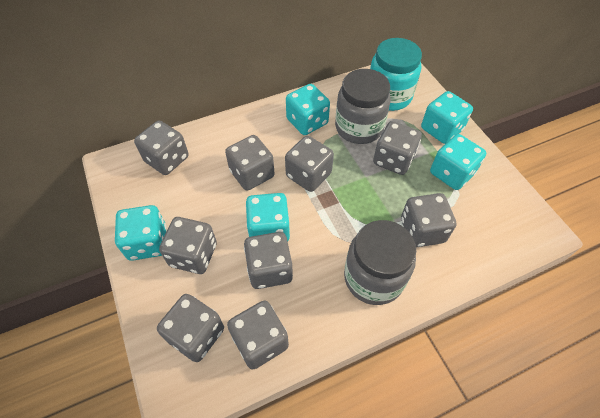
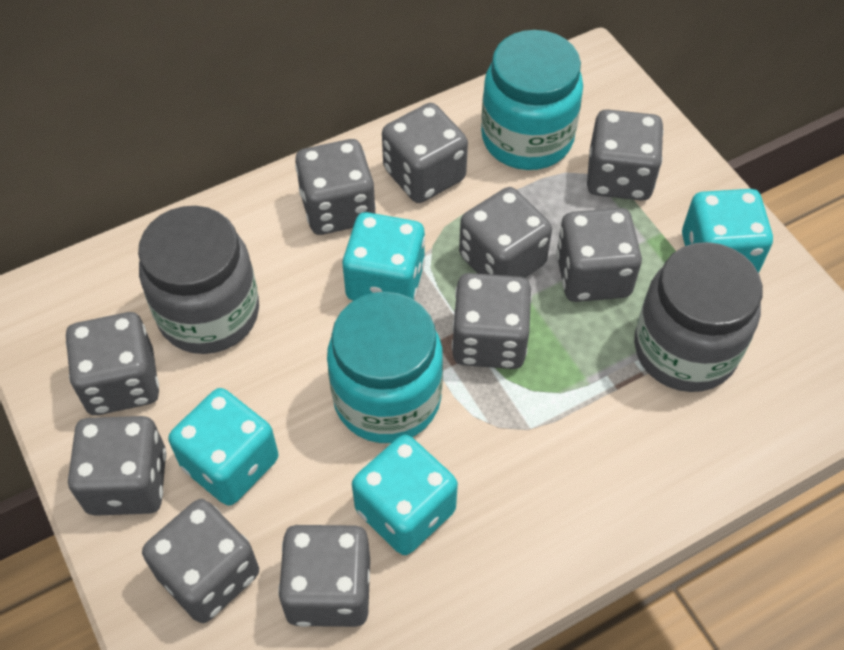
grey dice: [134,120,189,175] [157,294,224,362] [159,217,217,274] [225,135,274,191] [227,300,289,369] [244,232,293,289] [285,136,334,192] [373,121,422,175] [401,193,456,247] = 9 -> [66,312,159,415] [68,416,166,516] [142,499,259,623] [278,525,370,627] [295,139,376,235] [382,103,468,203] [452,273,532,369] [459,187,552,278] [556,208,642,302] [587,109,664,201] = 10
turquoise dice: [115,205,166,261] [246,193,290,241] [286,84,330,135] [421,91,473,144] [430,134,486,190] = 5 -> [169,388,278,505] [342,212,425,301] [352,435,458,555] [682,189,773,273] = 4
turquoise jar: [370,38,422,111] = 1 -> [327,292,443,443] [481,30,583,170] = 2

